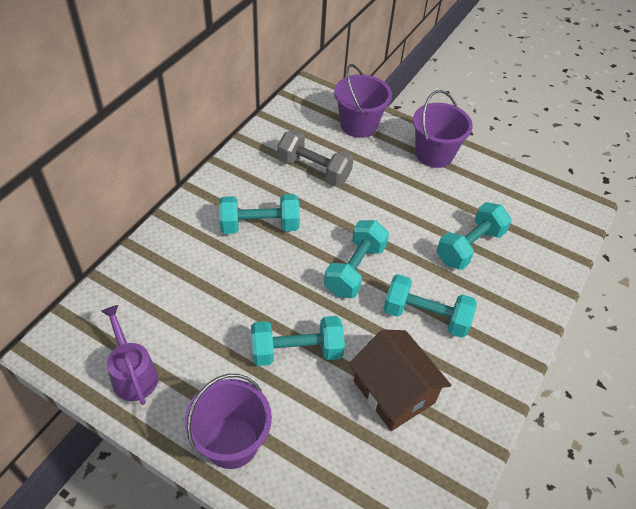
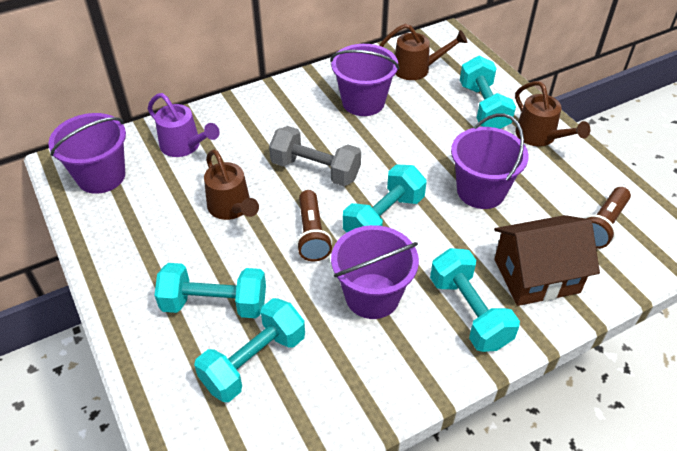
brown flashlight: none = 0 -> [296,190,332,261] [584,187,631,249] = 2
brown watering can: none = 0 -> [204,149,259,220] [379,24,467,80] [515,81,590,146] = 3
purple bucket: [185,374,272,469] [334,64,392,138] [413,90,473,168] = 3 -> [48,113,126,194] [330,44,399,116] [331,225,419,319] [451,114,529,209] = 4

